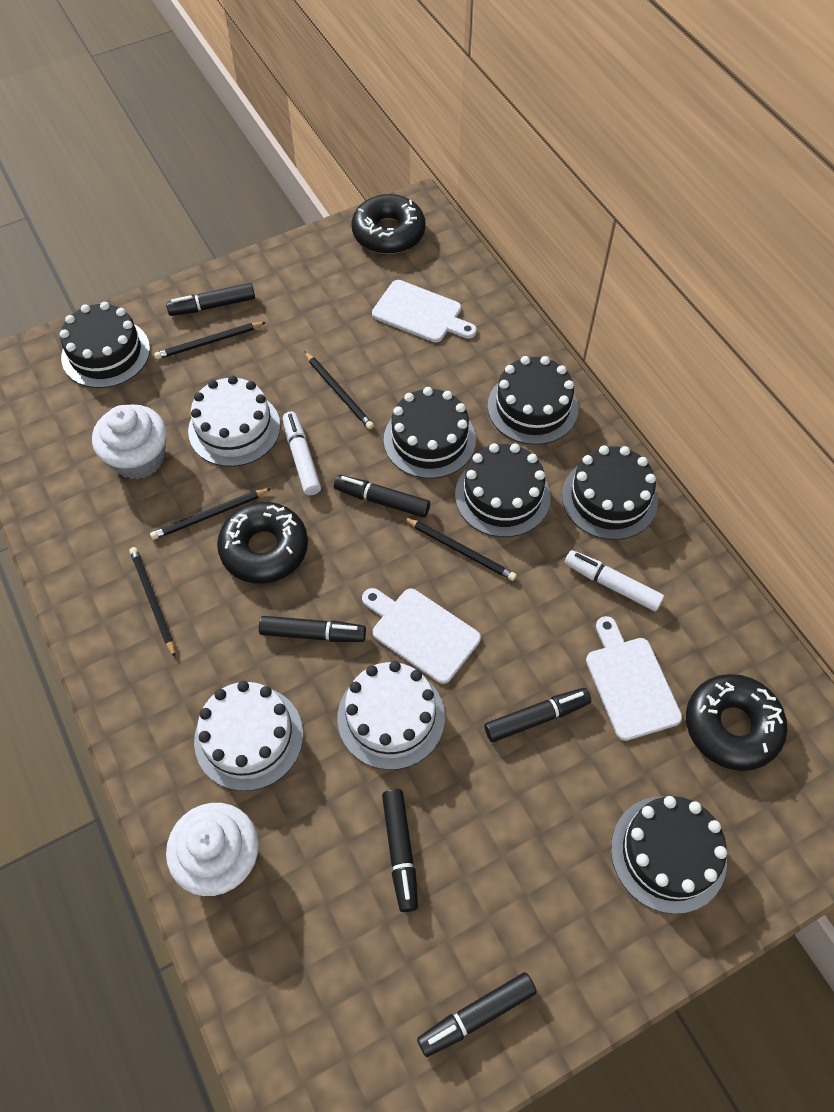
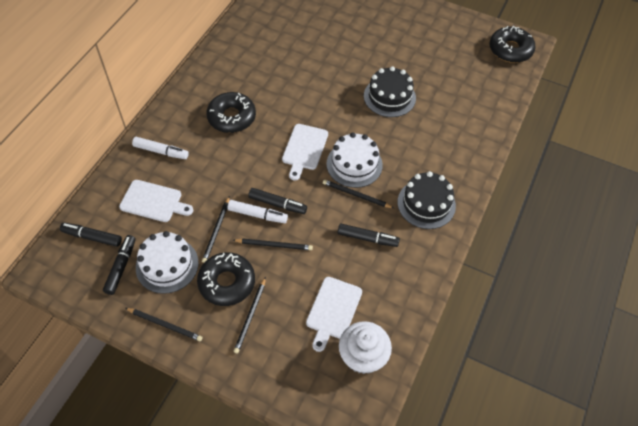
black cake: [60,302,150,388] [384,387,476,479] [455,443,551,537] [488,356,578,445] [562,445,658,540] [611,796,727,914] = 6 -> [364,66,416,117] [398,171,456,229] = 2
black marker: [166,283,255,316] [259,616,366,642] [334,475,430,517] [382,789,418,912] [417,972,537,1057] [485,688,591,742] = 6 -> [60,223,122,247] [103,235,136,295] [248,188,307,214] [338,224,400,247] = 4
white cake: [188,376,281,467] [194,681,303,791] [338,661,445,770] = 3 -> [136,231,199,294] [326,132,383,188] = 2
white cupcake: [92,404,167,479] [166,803,259,896] = 2 -> [339,321,392,374] = 1

